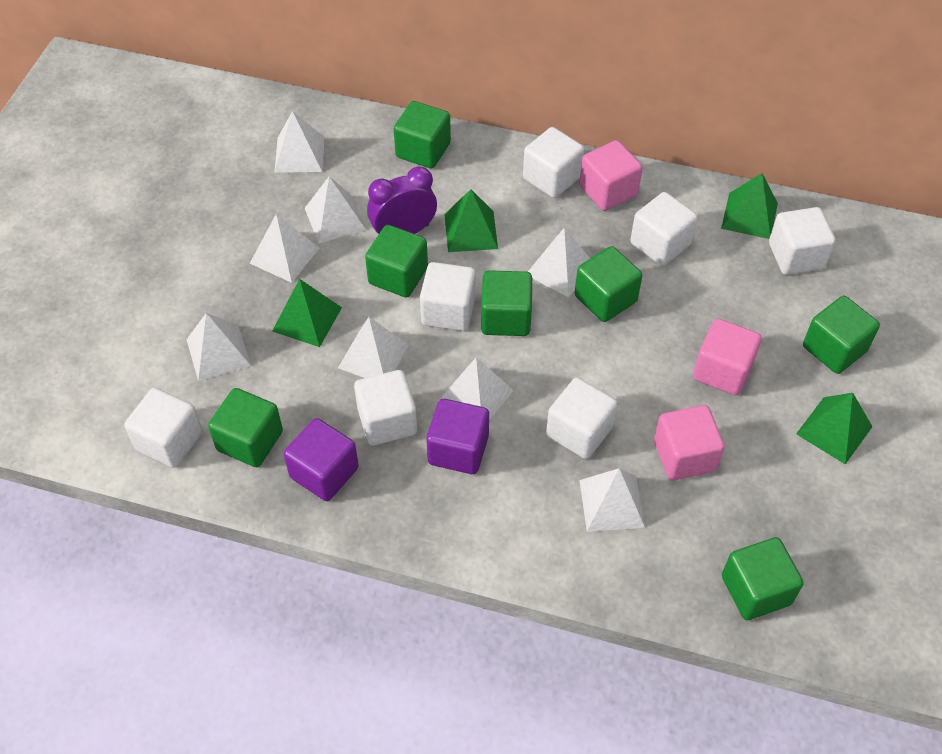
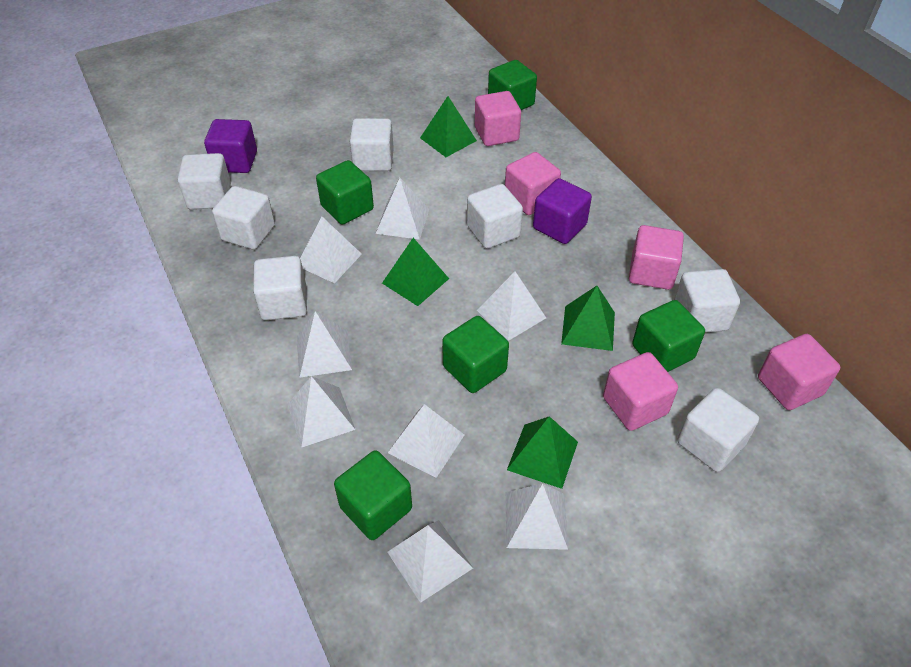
green cube: [208,388,283,467] [365,225,428,298] [394,101,451,169] [481,270,532,336] [575,246,642,322] [722,537,804,620] [803,296,880,374] = 7 -> [316,160,374,224] [334,450,412,540] [442,316,509,393] [488,60,537,110] [632,300,705,372] = 5
pink cube: [579,140,642,211] [654,405,725,481] [693,319,761,395] = 3 -> [475,91,521,146] [505,152,561,215] [603,352,678,431] [629,225,684,290] [758,334,840,410] = 5
purple clock: [367,166,437,234] = 1 -> none = 0

